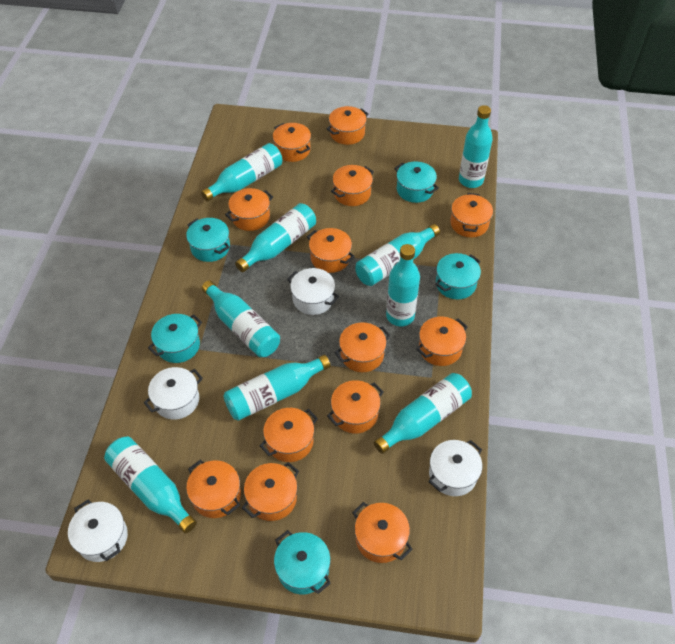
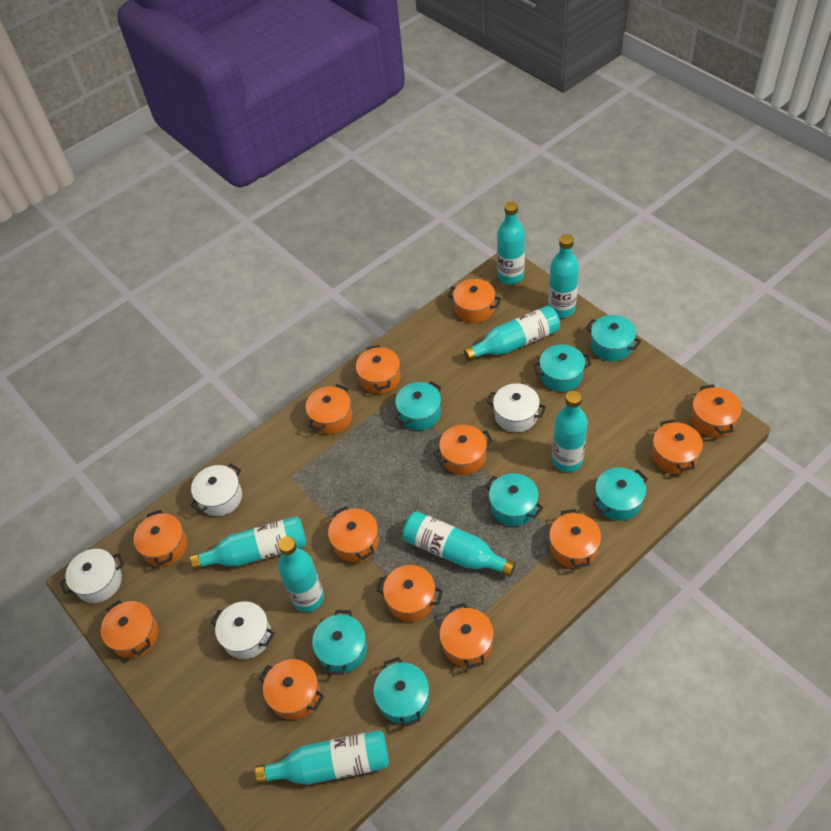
turquoise bottle: [104,437,197,534] [201,143,282,202] [201,280,280,357] [223,355,331,421] [235,203,316,272] [355,224,440,286] [374,373,472,454] [386,244,420,326] [459,105,493,188] = 9 -> [190,516,307,570] [255,730,389,785] [278,536,324,612] [402,511,516,577] [464,305,560,361] [497,201,525,284] [548,234,579,318] [552,391,588,472] = 8
turquoise pot: [148,314,202,363] [186,218,230,262] [274,530,331,594] [394,161,439,203] [435,253,481,299] = 5 -> [312,610,367,675] [373,657,429,727] [395,381,442,430] [485,473,543,526] [533,344,591,392] [586,315,641,361] [593,468,648,521] = 7

